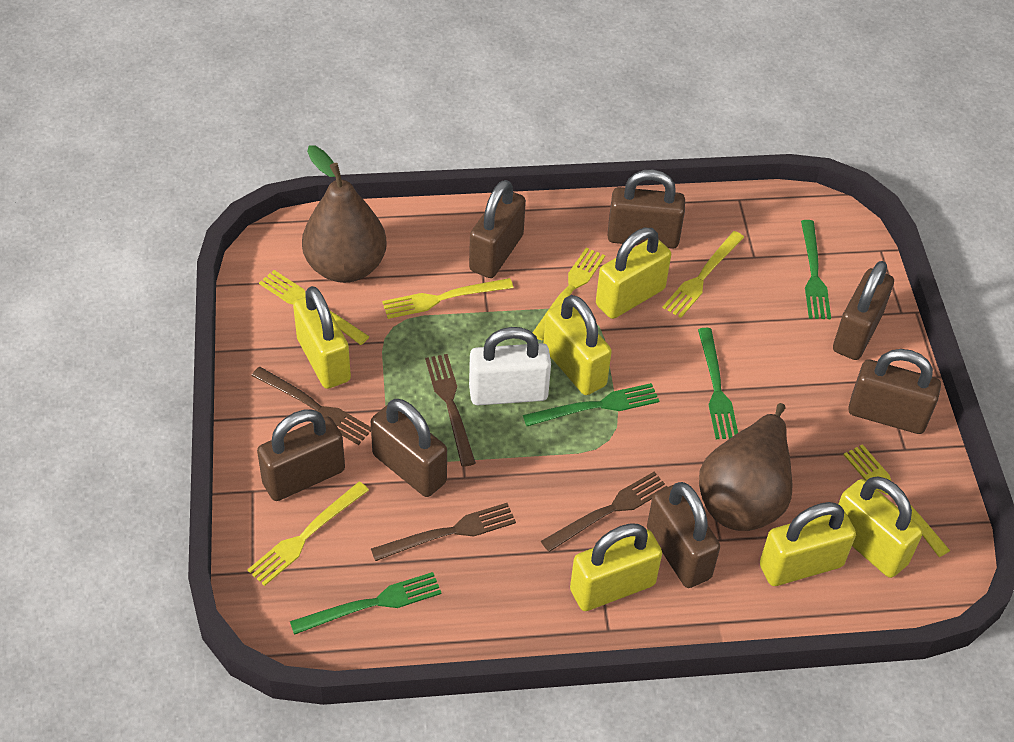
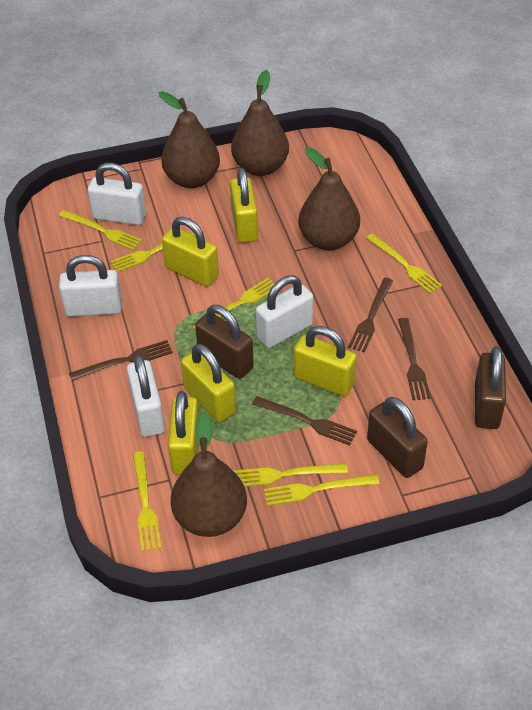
brown padlock: [257,410,345,501] [371,399,447,497] [469,180,526,278] [608,169,685,249] [647,482,720,588] [833,261,894,360] [848,349,941,434] = 7 -> [195,305,254,379] [367,397,428,478] [475,346,506,429] = 3
brown pear: [302,145,387,283] [699,403,793,531] = 2 -> [159,91,220,188] [171,412,247,537] [231,70,289,176] [298,147,360,250] = 4
green fork: [290,572,442,635] [523,383,659,426] [698,328,738,439] [801,220,831,319] = 4 -> none = 0
white padlock: [469,327,551,405] = 1 -> [59,255,122,317] [87,163,146,225] [127,355,165,437] [256,275,313,348] = 4
yellow fork: [247,481,369,586] [259,270,370,345] [382,278,513,319] [532,248,605,340] [662,231,744,318] [844,444,950,557] = 6 -> [59,210,142,250] [111,232,195,272] [133,452,162,552] [193,278,275,331] [234,463,348,487] [264,474,379,506] [366,233,442,294] = 7
yellow padlock: [293,286,351,389] [543,295,612,395] [570,523,662,611] [596,228,671,319] [760,502,856,586] [839,477,923,578] = 6 -> [162,217,219,287] [168,391,199,475] [181,344,236,422] [230,168,258,243] [294,326,357,396] = 5

